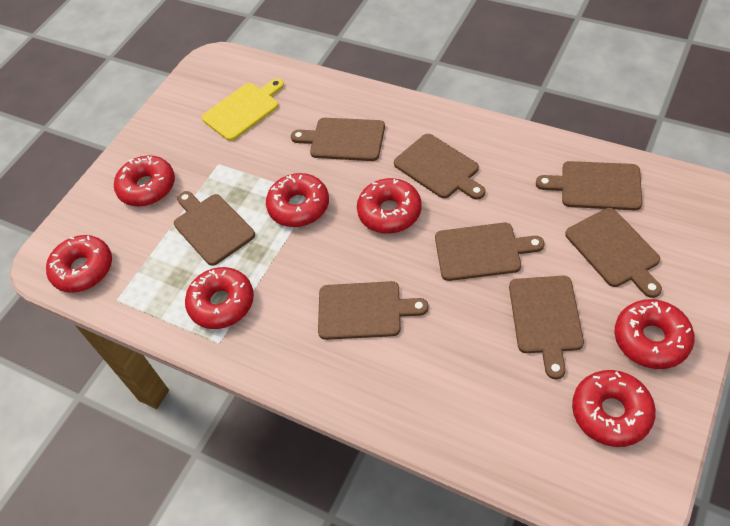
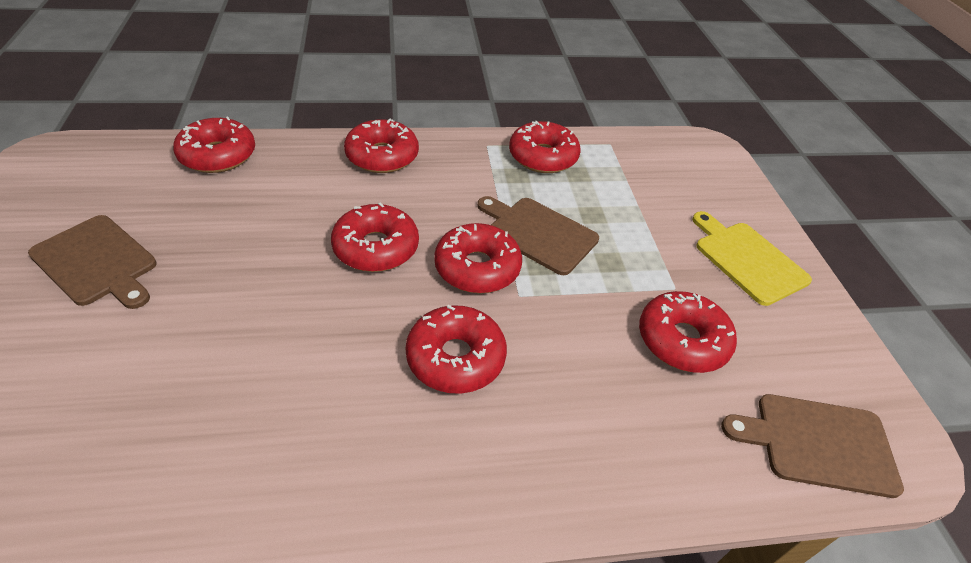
brown cutting board: [174,191,255,266] [291,118,385,161] [318,281,429,340] [394,134,485,200] [435,223,544,281] [509,276,584,379] [536,161,642,210] [565,208,662,298] = 8 -> [28,215,157,309] [477,196,599,275] [721,394,904,498] = 3

